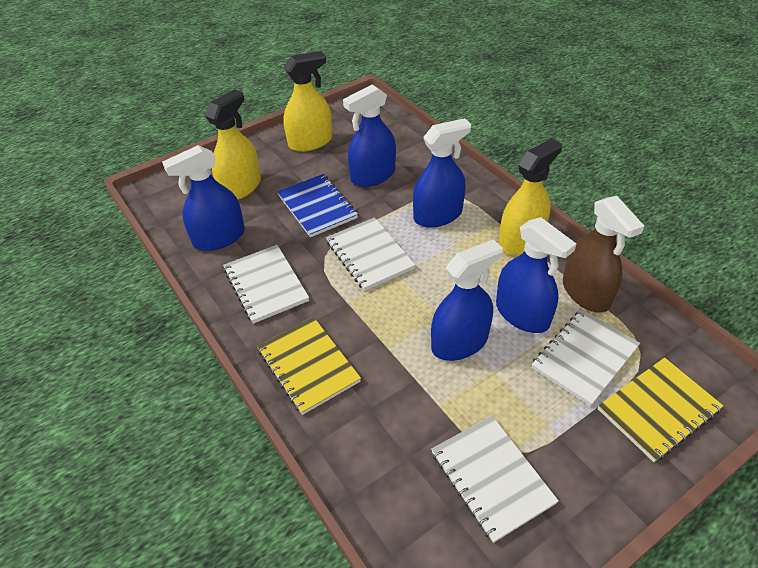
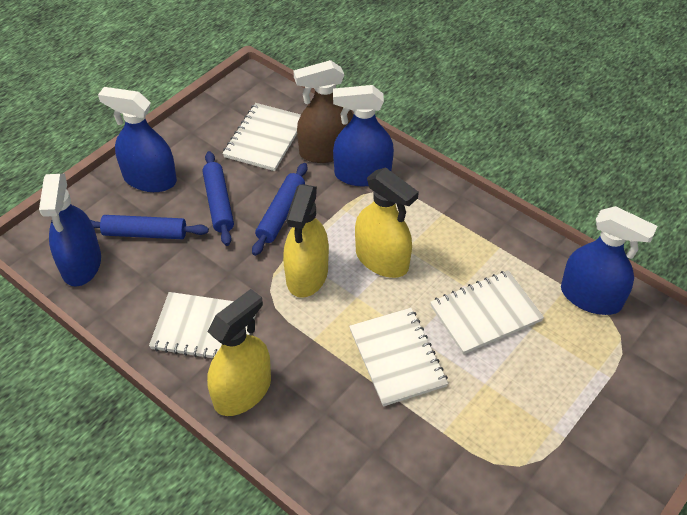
blue notebook: [277,174,358,237] = 1 -> none = 0
blue rolling pin: none = 0 -> [90,215,209,239] [202,151,234,246] [252,163,307,256] = 3
blue spray bottle: [162,145,245,251] [343,85,396,187] [413,118,471,228] [431,239,503,361] [496,217,576,333] = 5 -> [39,174,101,287] [98,87,177,192] [333,85,394,187] [561,206,658,315] = 4
yellow notebook: [257,317,361,415] [598,358,723,462] = 2 -> none = 0

